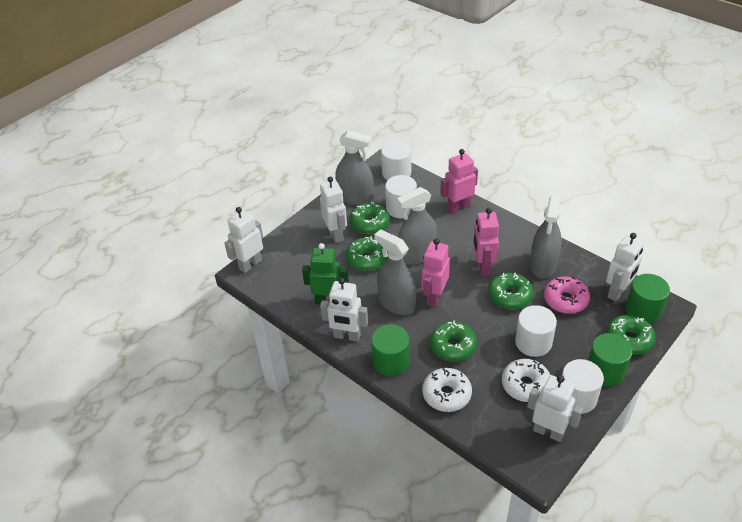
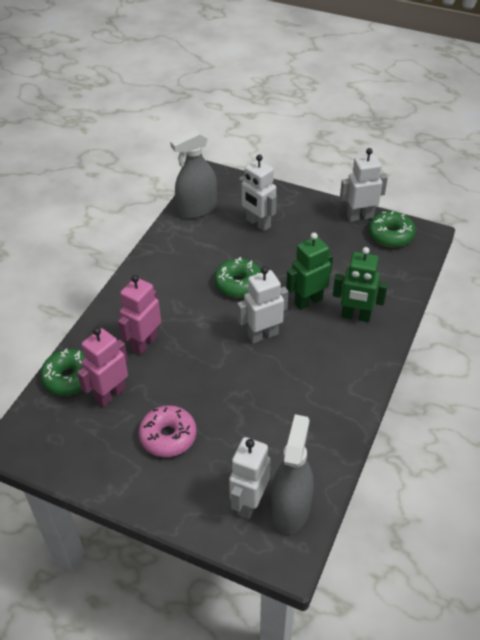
green cylinder: [371,324,410,376] [588,333,632,386] [625,274,670,324] = 3 -> none = 0
green donut: [346,236,388,271] [349,202,390,234] [430,320,477,362] [488,273,534,310] [606,315,656,355] = 5 -> [40,348,85,396] [214,257,262,298] [369,211,416,248] = 3
green robot: [302,243,349,304] = 1 -> [286,233,333,310] [333,247,388,322] = 2
grey spray bottle: [335,130,374,205] [374,229,416,315] [397,187,437,265] [530,196,562,278] = 4 -> [170,130,217,219] [271,414,314,534] = 2
pink robot: [422,239,450,307] [440,149,478,213] [473,208,499,275] = 3 -> [77,327,128,407] [118,275,161,355] = 2
white cylinder: [381,141,411,180] [385,175,417,218] [515,305,557,357] [562,359,604,414] = 4 -> none = 0
white donut: [422,368,472,412] [502,359,550,402] = 2 -> none = 0
white robot: [224,207,263,273] [320,177,347,243] [320,278,368,342] [527,375,583,442] [606,233,644,301] = 5 -> [229,437,271,519] [237,267,288,344] [239,154,277,231] [340,148,388,222] = 4

